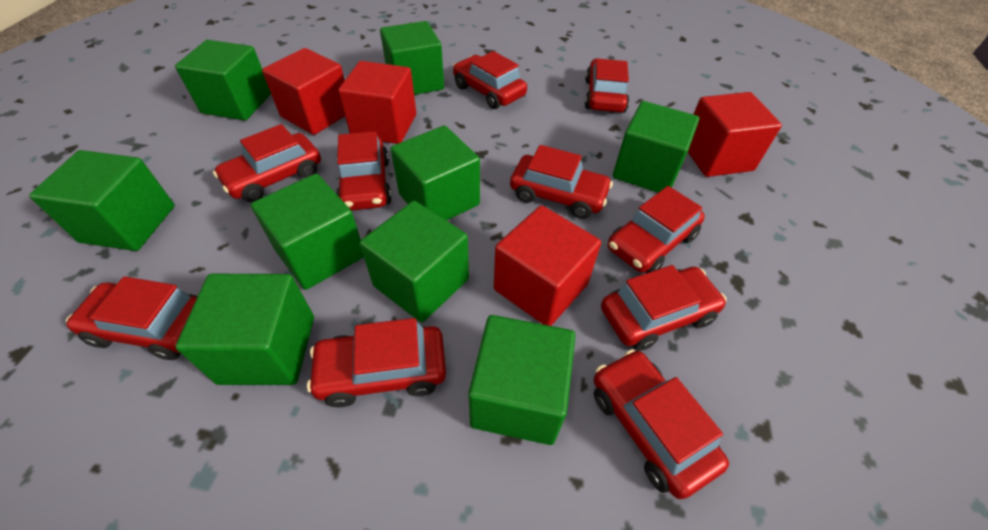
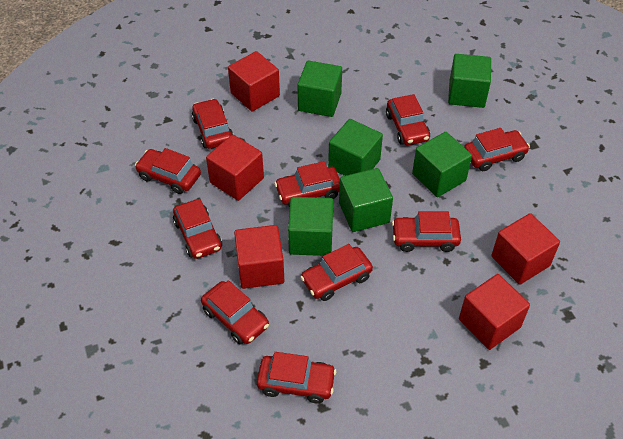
green cube: [29,150,175,251] [175,40,271,121] [176,274,314,385] [251,174,364,290] [360,201,469,322] [380,21,444,95] [391,125,480,221] [468,315,576,445] [613,101,699,193] = 9 -> [288,197,333,256] [297,60,342,117] [328,119,383,176] [339,168,393,232] [412,132,472,197] [448,54,491,108] = 6
red cube: [262,48,345,135] [338,61,416,144] [494,205,601,326] [688,92,782,177] = 4 -> [206,134,264,201] [228,51,280,112] [234,225,284,289] [459,274,530,350] [491,213,560,285] = 5

